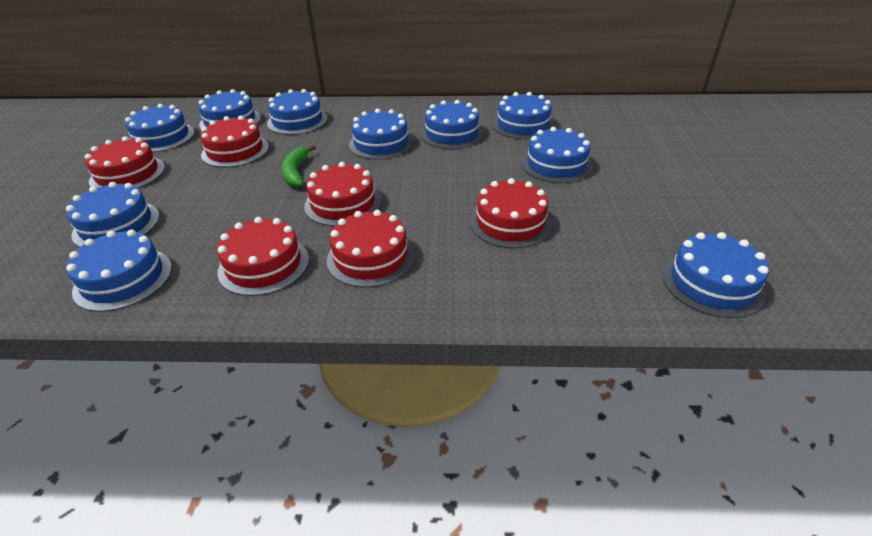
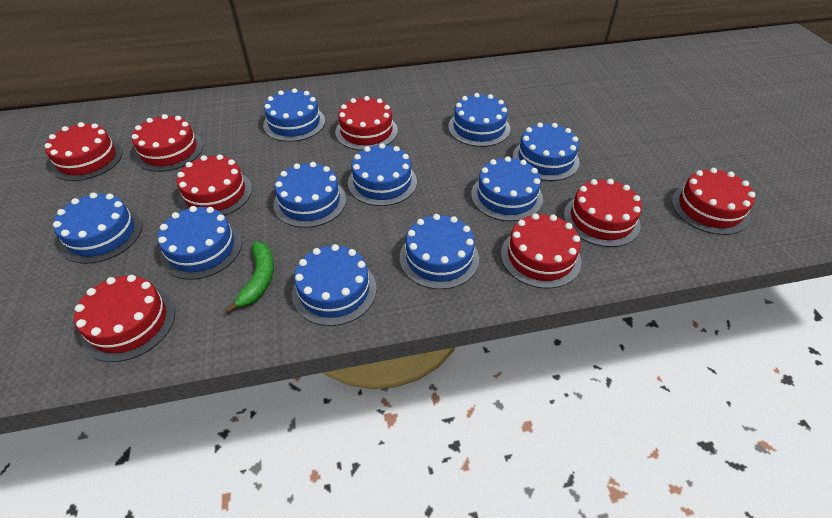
red cake: [85,137,165,188] [200,116,269,167] [217,217,309,296] [304,162,381,226] [327,210,415,287] [470,178,552,248] = 6 -> [45,122,123,181] [74,275,175,362] [132,114,203,172] [177,154,252,216] [335,96,398,150] [501,213,581,289] [564,179,642,247] [672,168,755,235] = 8

